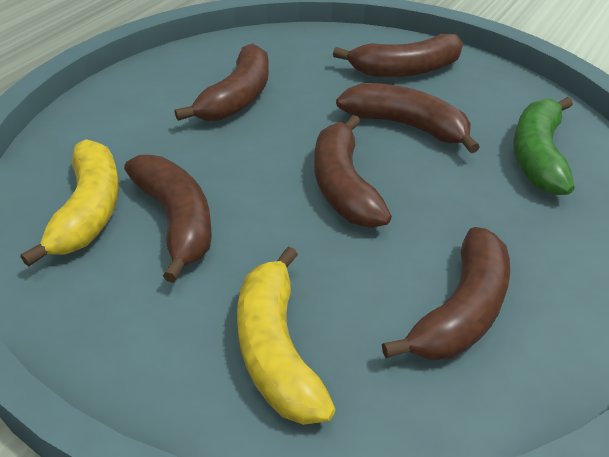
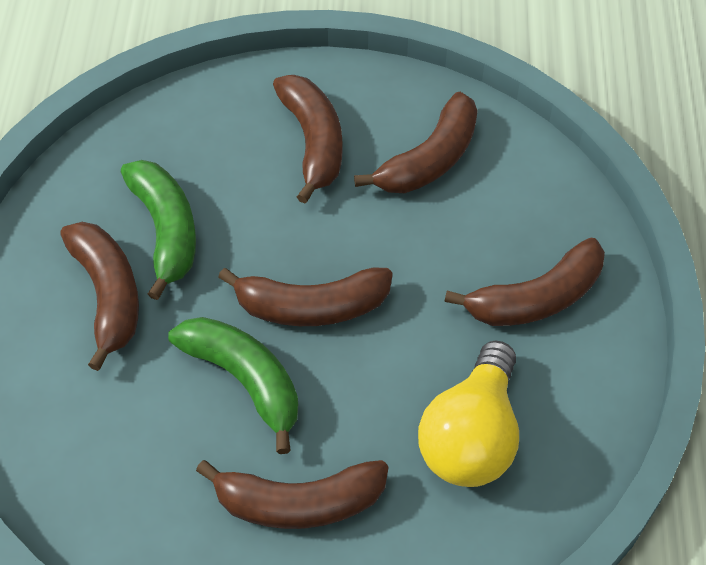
green banana: [513,97,575,195] = 1 -> [121,160,196,300] [168,317,298,454] = 2
yellow banana: [21,139,119,267] [237,246,336,425] = 2 -> none = 0
yellow light bulb: none = 0 -> [418,341,519,487] = 1

